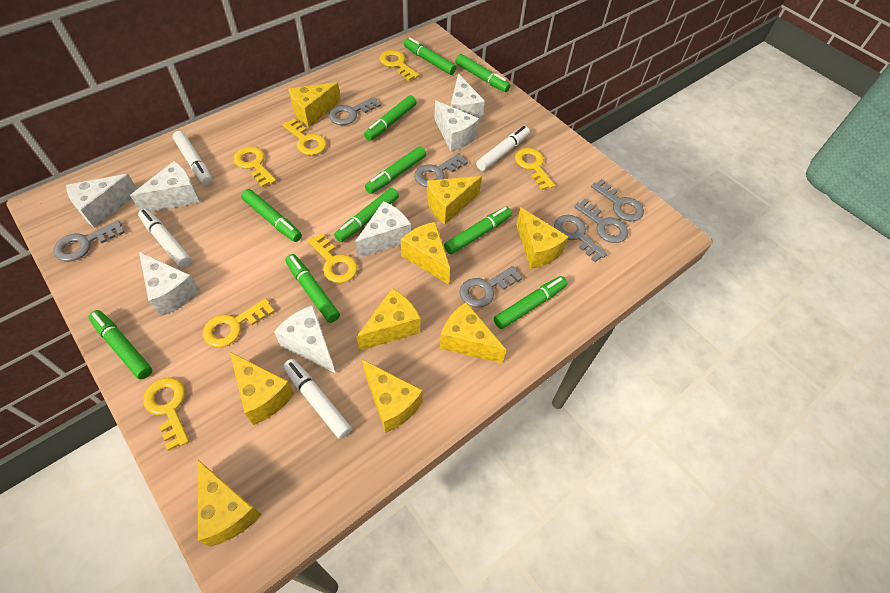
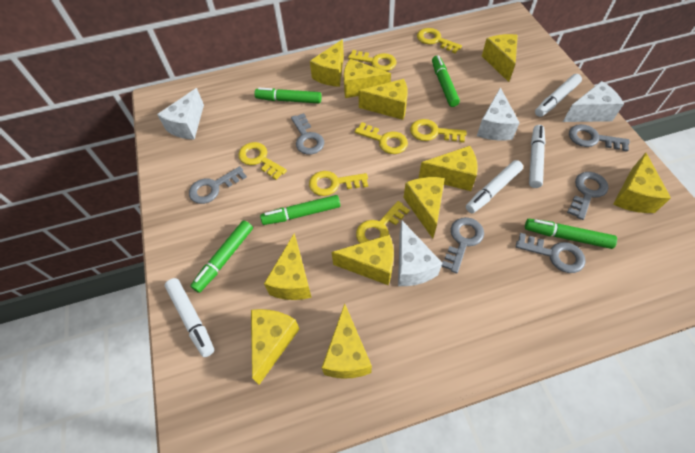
green marker: [89,310,152,379] [241,189,302,242] [285,254,340,323] [334,188,399,242] [364,95,417,141] [365,146,426,194] [404,37,456,75] [444,206,512,255] [455,54,510,92] [494,276,567,329] = 10 -> [190,220,253,293] [254,88,322,103] [260,195,340,225] [432,55,460,107] [525,219,617,249] = 5
grey key: [53,221,125,261] [329,97,381,125] [414,153,468,187] [460,266,522,308] [554,215,607,262] [574,199,628,243] [591,179,644,221] = 7 -> [189,166,247,204] [291,113,324,155] [441,217,484,273] [516,233,586,273] [567,172,608,220] [569,124,630,152] = 6
white cheese: [66,174,137,228] [130,161,200,212] [139,252,200,316] [274,305,336,374] [355,201,411,259] [434,100,479,152] [451,73,485,121] = 7 -> [157,88,204,139] [398,221,442,286] [477,87,520,140] [563,81,624,122] = 4
yellow cheese: [198,460,262,547] [230,352,294,425] [289,82,341,127] [356,288,420,351] [362,360,423,433] [401,222,450,285] [427,176,482,224] [440,302,506,363] [516,207,568,269] = 9 -> [251,309,300,385] [264,233,312,300] [310,39,344,87] [322,304,372,379] [331,234,394,285] [344,59,391,98] [359,79,408,120] [403,177,445,239] [419,146,478,191] [482,34,518,82] [613,153,671,213] = 11

